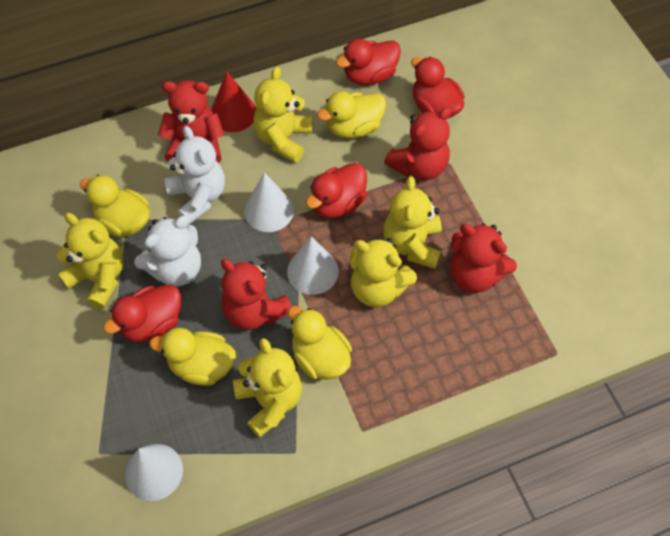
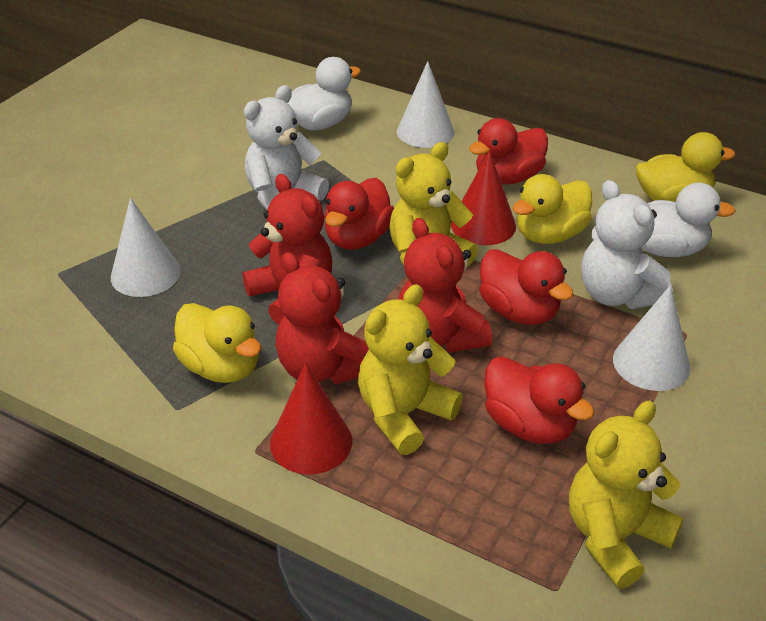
red cone: [211,72,256,132] = 1 -> [270,363,352,474] [451,150,516,245] = 2
red teddy bear: [158,80,224,163] [221,259,292,330] [384,107,451,180] [450,223,517,293] = 4 -> [242,174,333,325] [275,252,369,385] [398,218,492,353] = 3
white duck: none = 0 -> [288,57,361,130] [641,183,736,257] = 2
yellow duck: [80,175,150,237] [149,328,236,386] [288,306,352,380] [317,91,386,138] = 4 -> [173,303,261,383] [512,174,592,244] [636,132,735,202] = 3
yellow teddy bear: [56,213,124,309] [233,338,302,438] [253,67,312,163] [350,238,417,307] [383,176,442,269] = 5 -> [358,284,463,455] [389,142,478,266] [569,401,684,588] = 3

